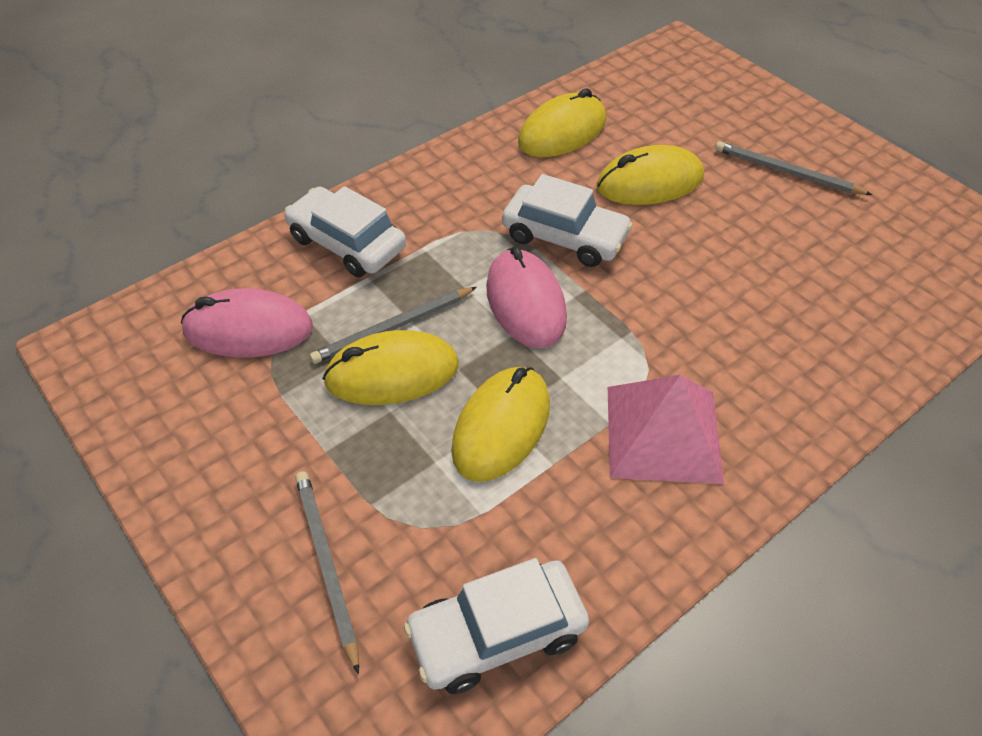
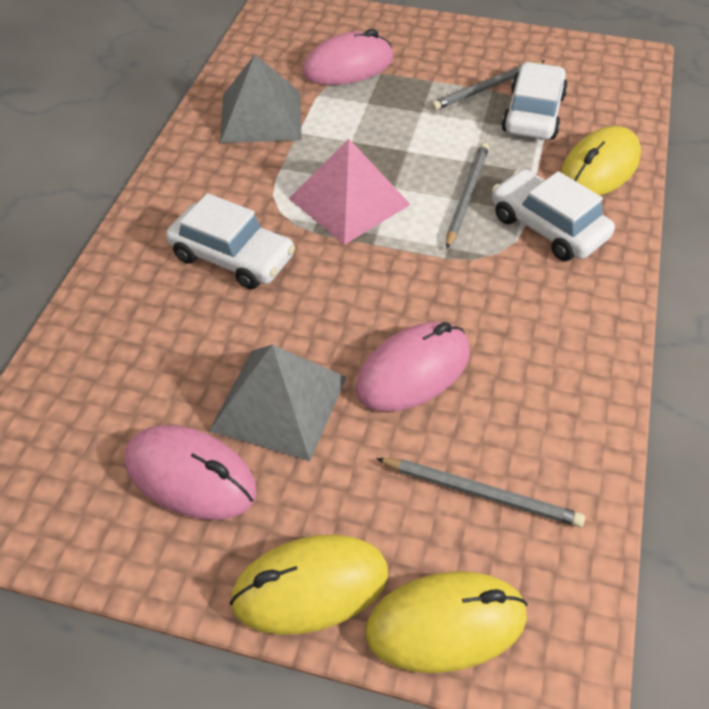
grey pyramid: none = 0 -> [209,345,347,461] [220,55,302,143] = 2
pink mouse: [181,288,313,358] [486,246,567,348] = 2 -> [125,425,257,520] [303,29,394,85] [356,322,470,411] = 3
yellow mouse: [323,330,459,405] [451,367,550,482] [518,88,606,157] [596,145,704,205] = 4 -> [230,535,388,635] [365,571,528,673] [561,126,641,195] = 3

